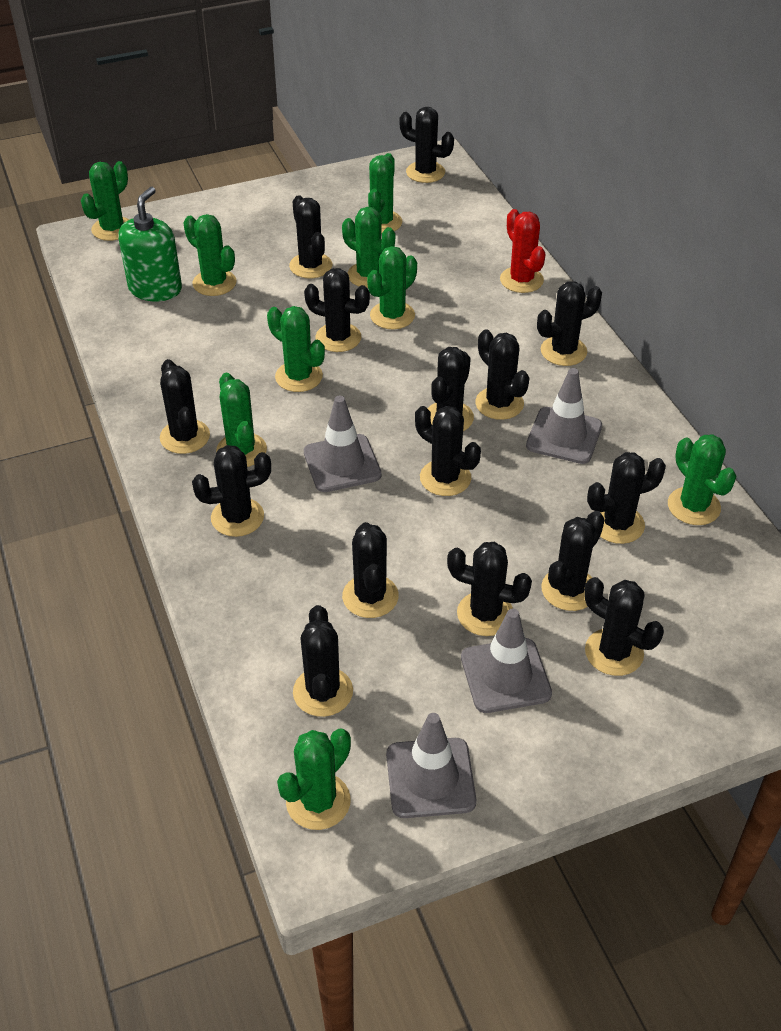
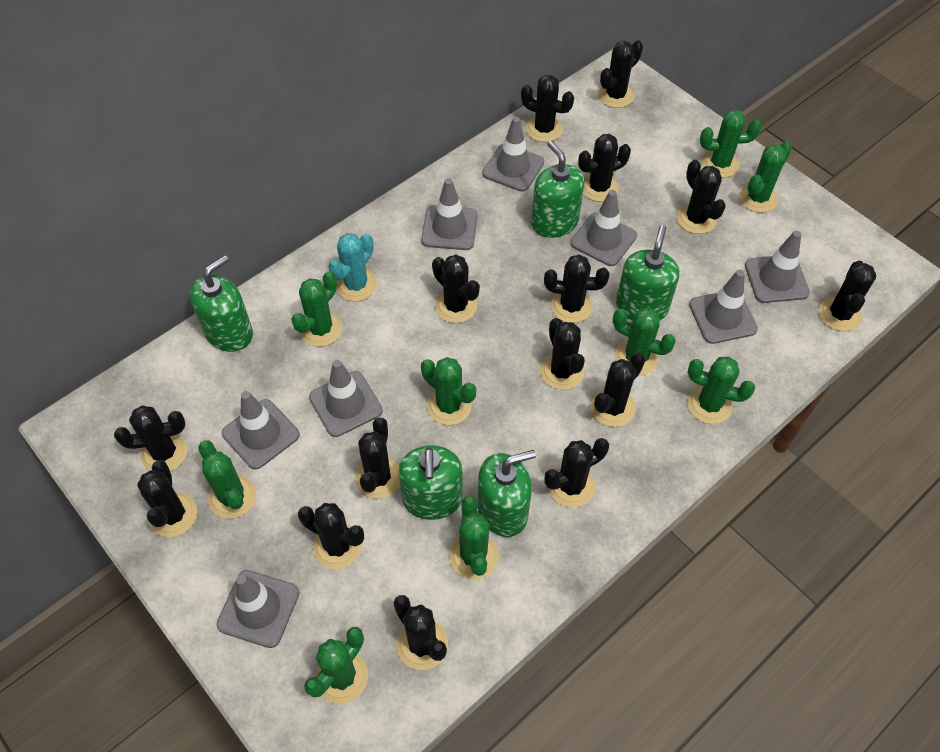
green soap dispenser: [118,187,182,302] = 1 -> [189,255,253,352] [398,445,463,520] [478,450,536,537] [531,141,585,238] [616,225,679,321] = 5
grey traffic cone: [304,395,381,492] [386,713,476,818] [461,609,552,713] [526,368,602,464] = 4 -> [217,570,300,648] [222,391,300,470] [309,360,383,437] [421,178,478,250] [482,117,544,192] [570,190,637,266] [689,270,758,344] [745,231,810,303] = 8
red cactus: [500,209,546,293] = 1 -> none = 0
turquoise cactus: none = 0 -> [328,233,377,301] = 1

